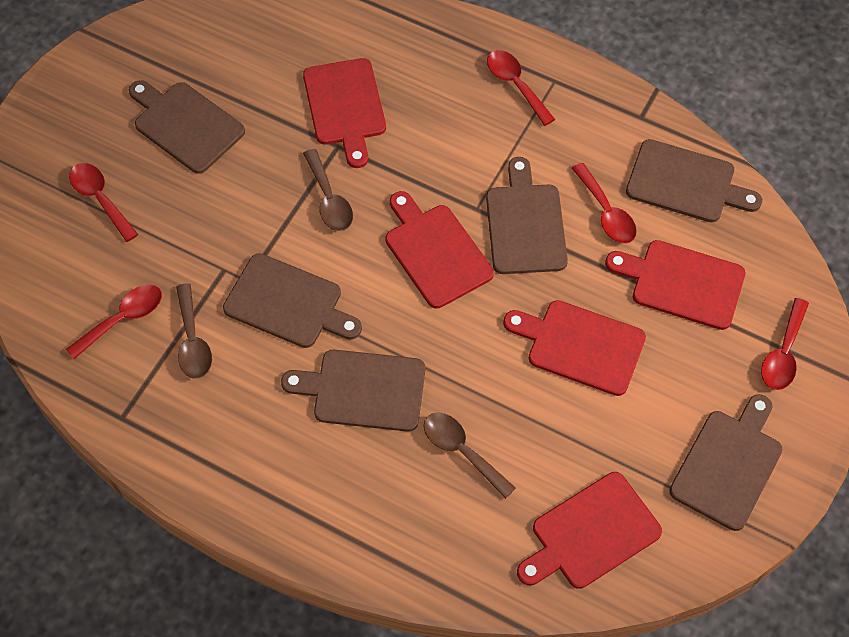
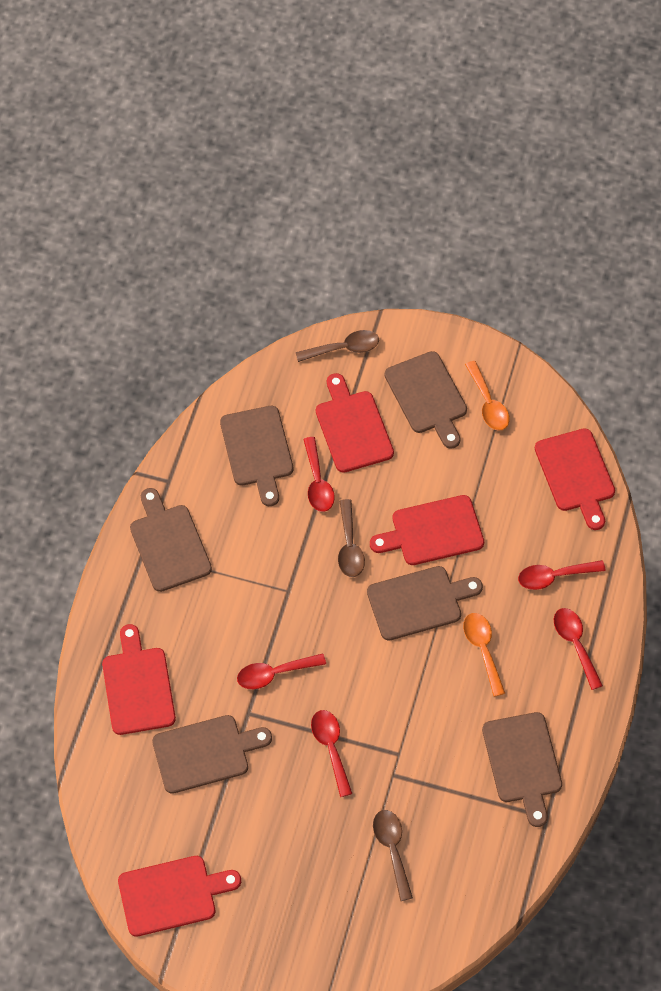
orange spoon: none = 0 -> [463,613,505,697] [465,361,510,431] = 2

